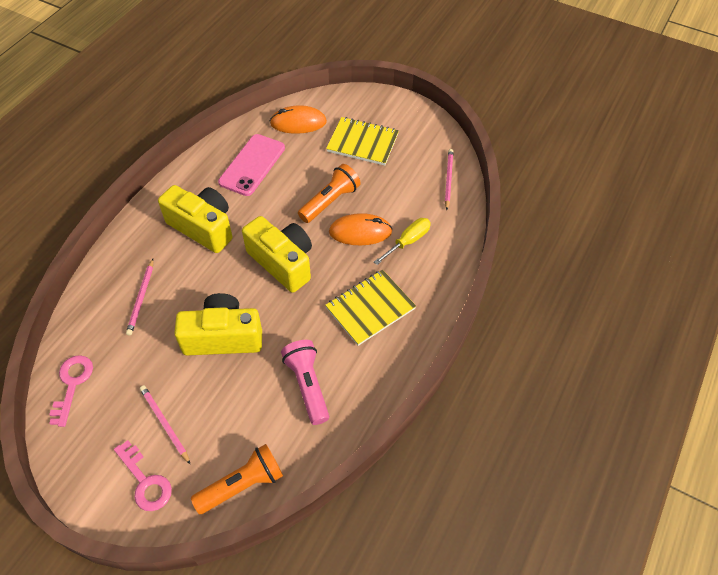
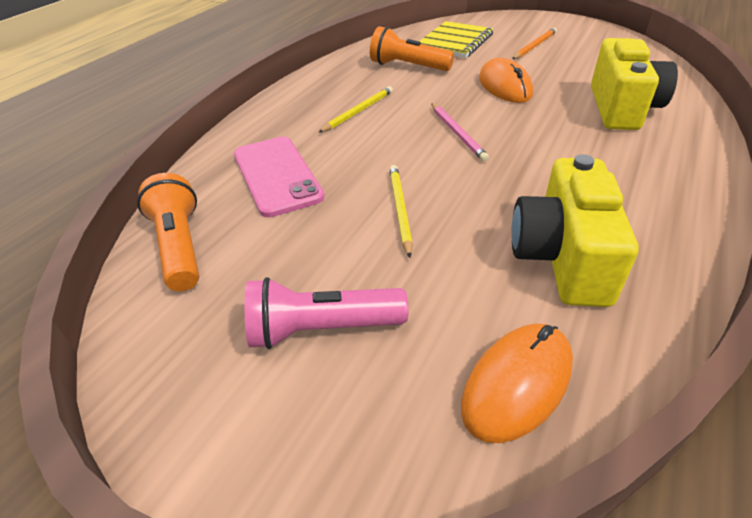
orange pencil: none = 0 -> [512,28,557,59] = 1
pink key: [49,355,93,427] [114,440,172,511] = 2 -> none = 0
pink pencil: [126,259,153,336] [140,385,190,464] [445,149,453,210] = 3 -> [431,103,489,162] = 1
yellow camera: [158,185,233,253] [174,293,262,355] [242,216,312,293] = 3 -> [511,154,638,307] [591,38,678,130] = 2
yellow notebook: [325,270,416,346] [326,117,399,166] = 2 -> [419,21,494,58] = 1
yellow pencil: none = 0 -> [318,86,393,133] [389,165,413,258] = 2
yellow screwdriver: [374,218,431,265] = 1 -> none = 0

